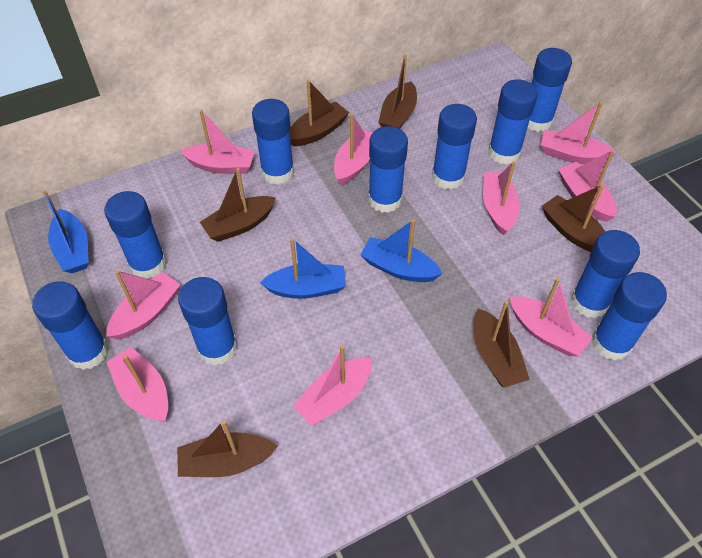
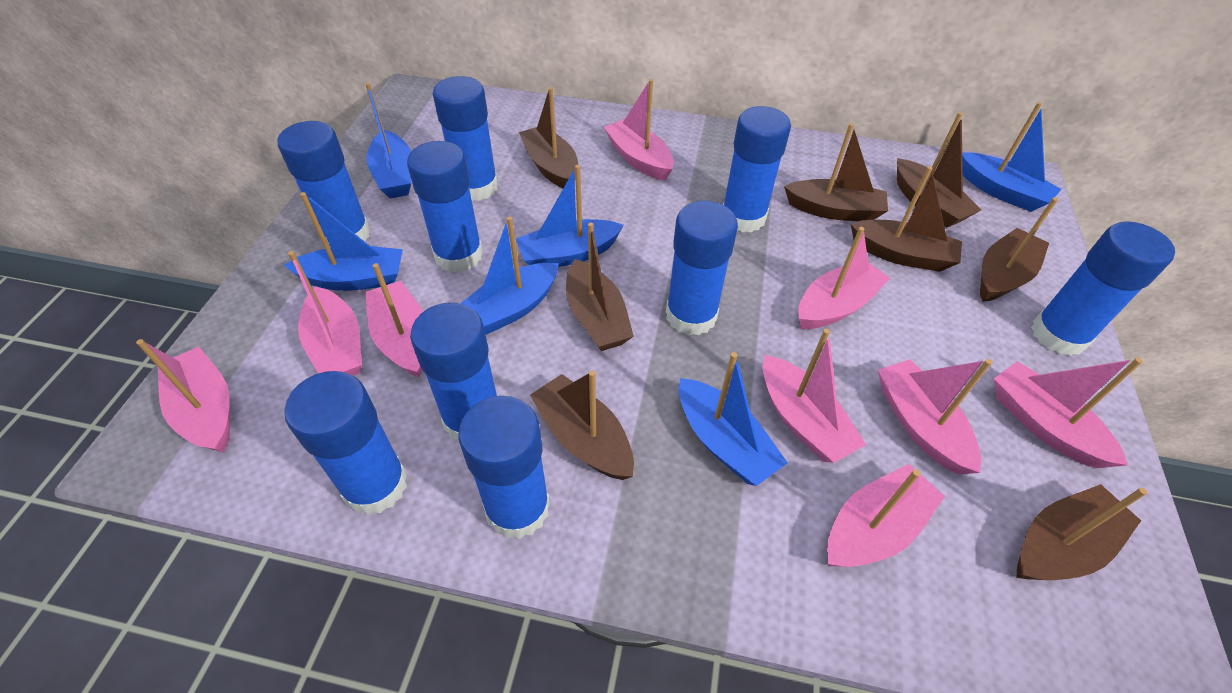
blue boat: [42,190,89,273] [260,238,346,299] [360,219,443,282] = 3 -> [284,192,403,291] [365,83,411,199] [460,216,559,335] [516,165,624,267] [679,352,788,486] [962,102,1062,212] = 6
blue glue stick: [32,281,109,370] [104,191,167,279] [178,277,237,366] [252,99,294,185] [368,126,408,213] [432,104,477,190] [488,79,538,165] [527,48,572,132] [571,230,640,318] [592,272,667,361] = 10 -> [278,121,370,246] [285,371,408,515] [407,141,483,273] [410,303,497,441] [433,76,498,201] [458,396,550,539] [666,201,738,336] [723,106,791,233] [1031,221,1175,356] = 9
brown boat: [177,420,278,477] [200,168,276,242] [290,80,349,146] [378,54,417,129] [473,300,530,388] [542,184,605,252] = 6 -> [519,87,578,188] [530,370,634,480] [566,222,634,351] [784,123,888,221] [851,166,962,272] [897,112,981,228] [980,197,1058,302] [1016,484,1147,580] = 8

